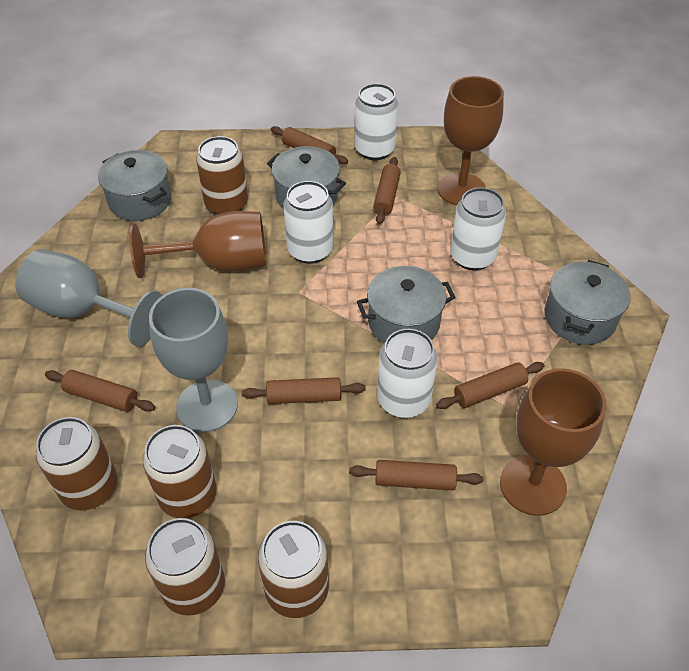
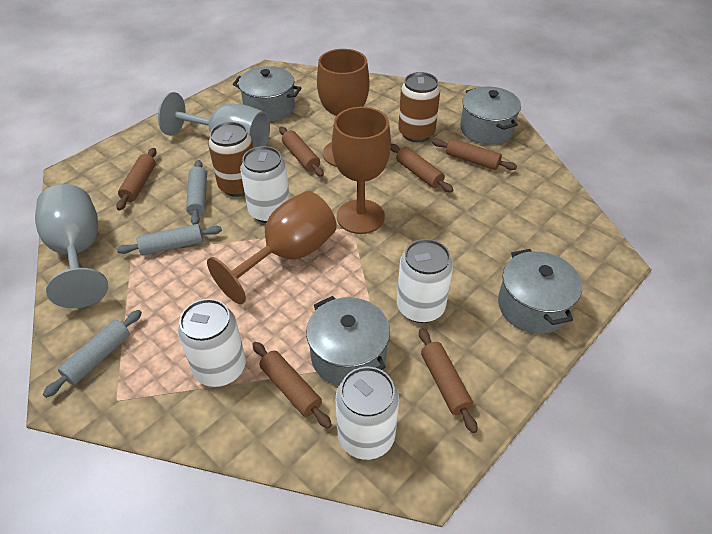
brown can: [36,417,118,510] [143,425,217,518] [145,518,225,615] [196,136,248,215] [258,521,329,618] = 5 -> [208,122,253,197] [398,72,440,142] = 2
grey rolling pin: none = 0 -> [43,310,142,398] [117,224,222,255] [186,160,207,225] = 3

